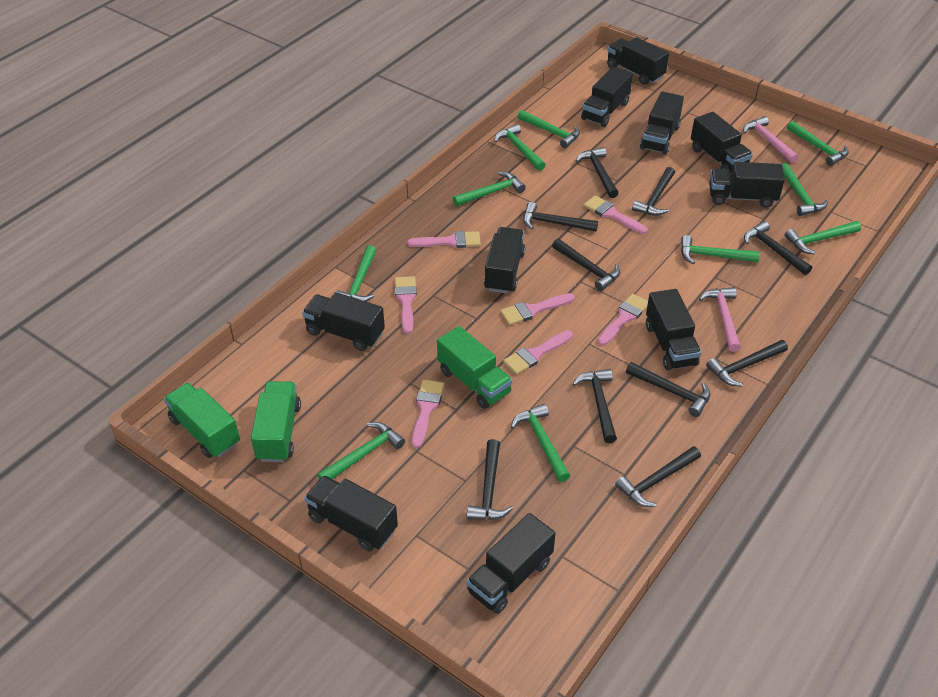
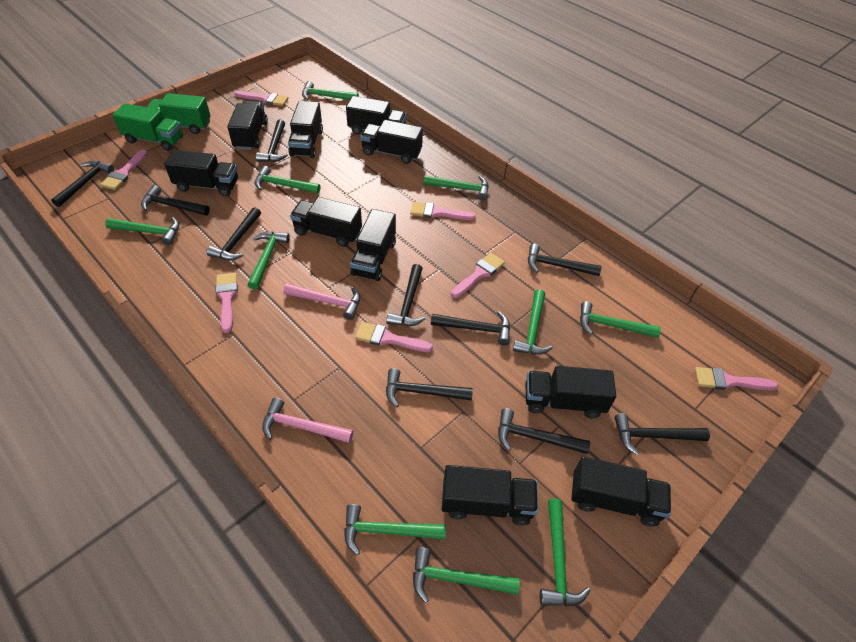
green truck: [164,383,240,458] [251,381,301,462] [437,326,512,409] = 3 -> [112,103,183,151] [147,93,211,134] = 2

